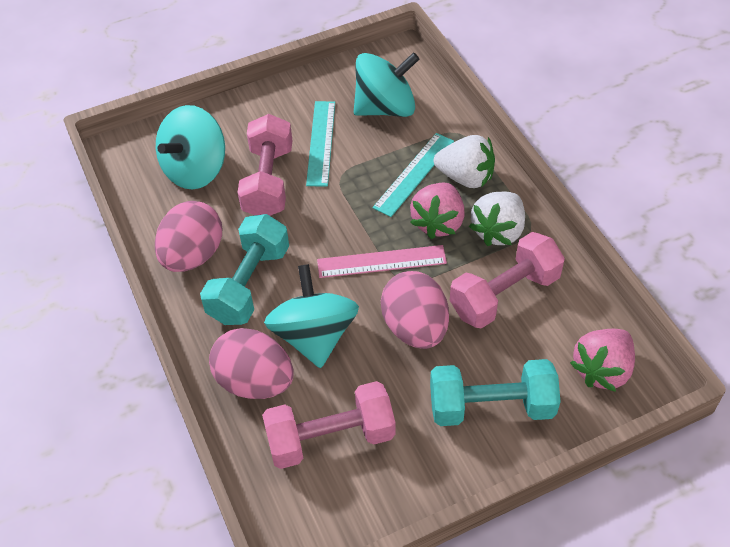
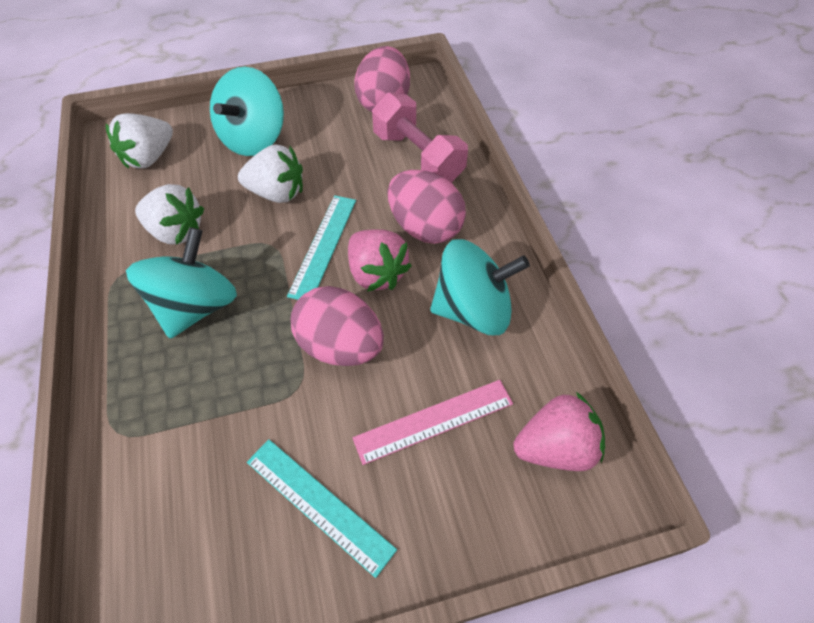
pink dumbbell: [238,114,293,216] [262,381,396,469] [450,232,565,329] = 3 -> [372,92,468,183] = 1
turquoise dumbbell: [200,214,289,325] [430,359,561,426] = 2 -> none = 0
white strawberry: [434,135,495,188] [469,192,525,246] = 2 -> [106,113,173,169] [135,184,204,245] [238,144,303,203] = 3

